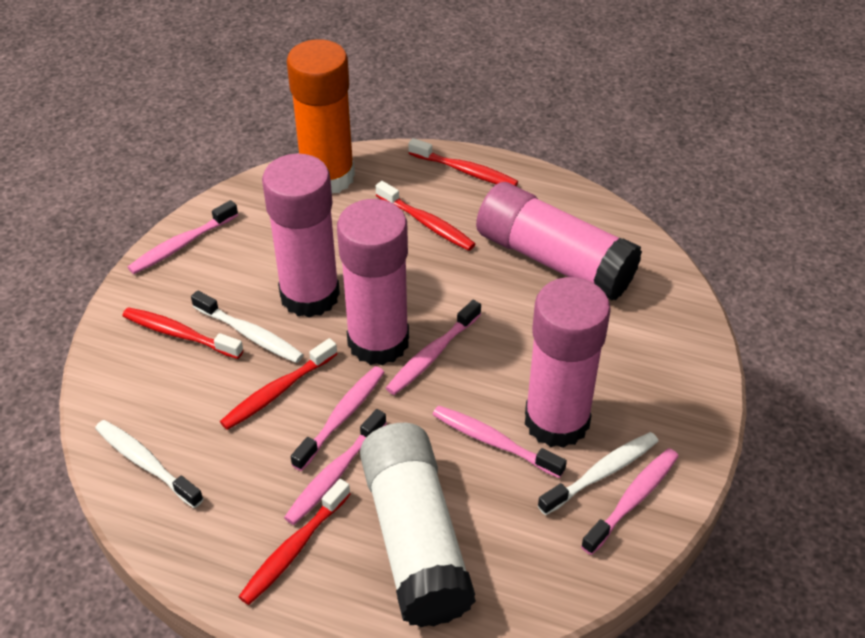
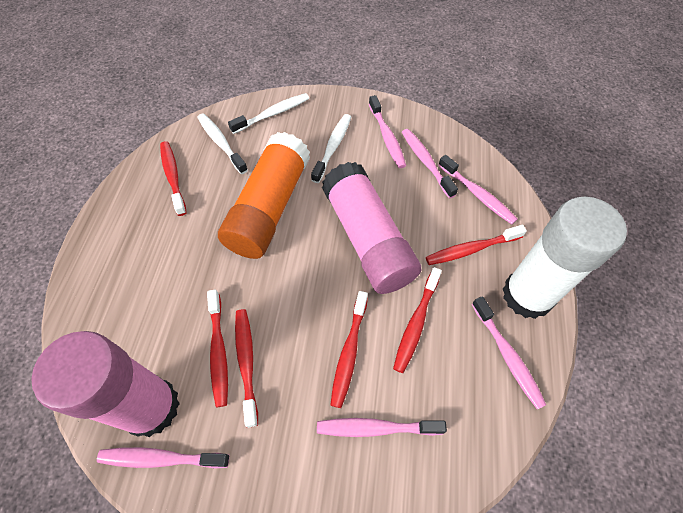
pink glue stick: [262,154,340,318] [337,199,409,365] [476,182,642,300] [525,277,611,448] = 4 -> [31,331,180,437] [322,162,422,294] = 2
red toothbrush: [122,307,243,359] [220,338,337,430] [238,479,350,605] [376,181,475,251] [408,138,518,186] = 5 -> [160,141,187,216] [207,290,228,407] [235,309,258,428] [330,291,368,408] [393,267,442,373] [426,225,527,265] = 6

